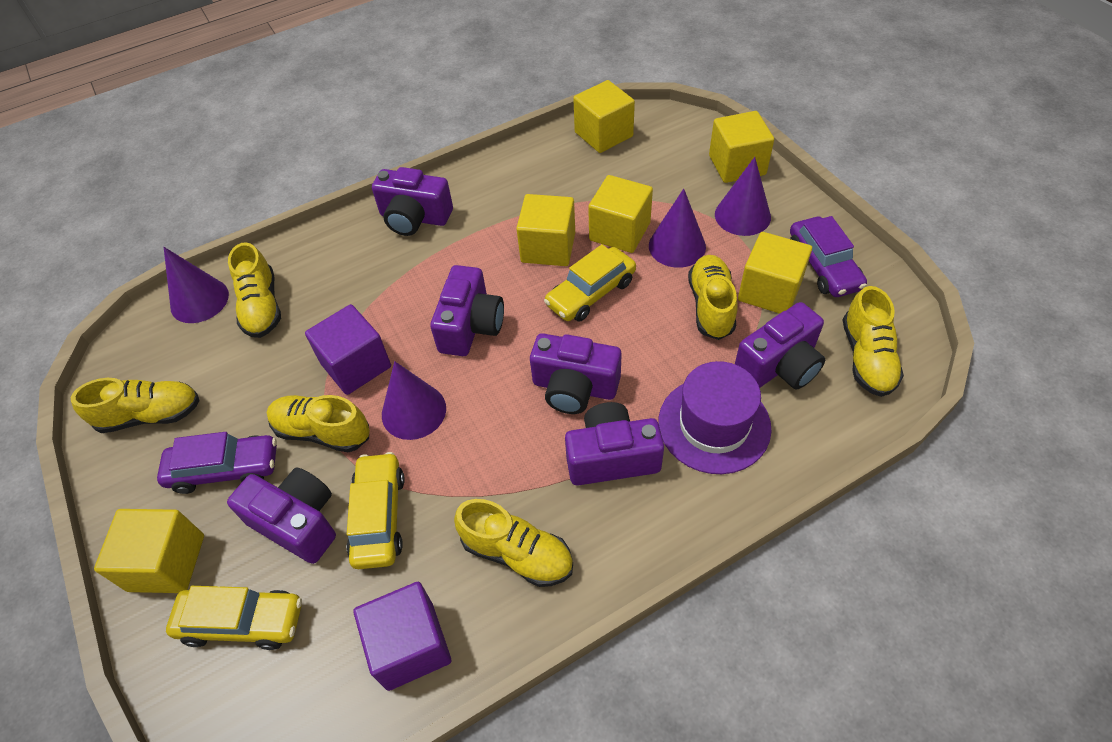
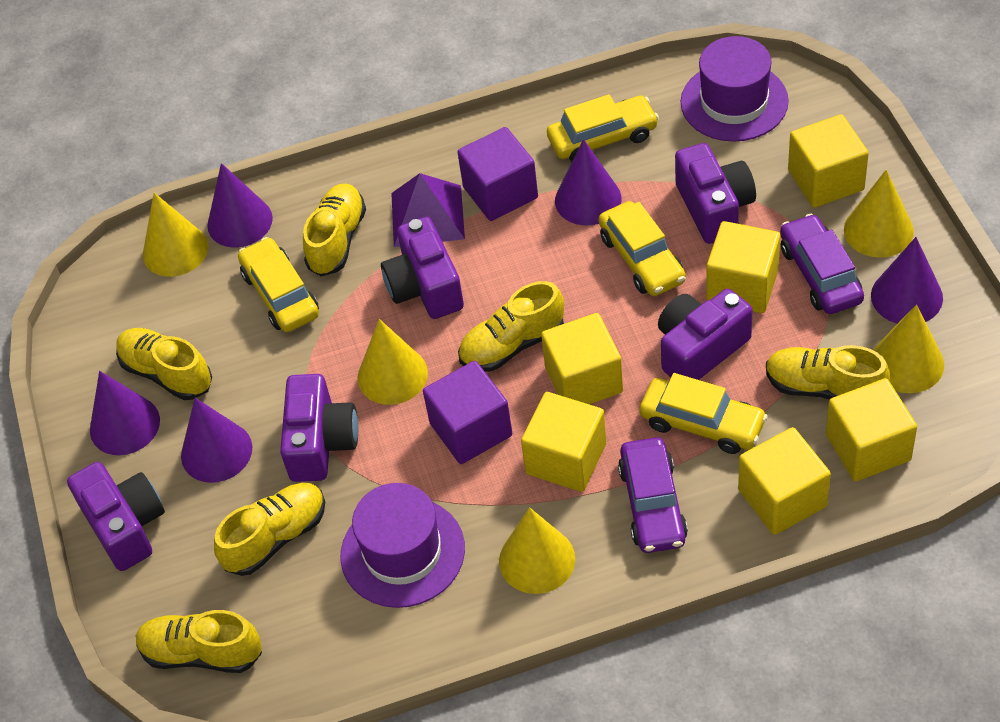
purple camera: [227,467,336,564] [372,167,453,236] [430,265,504,356] [530,333,622,414] [565,402,664,486] [735,302,825,390] = 6 -> [67,462,165,571] [280,374,358,482] [381,217,464,319] [658,289,752,380] [675,143,756,244] = 5
purple cone: [164,247,229,323] [382,361,446,440] [649,188,706,268] [715,157,771,236] = 4 -> [90,371,160,455] [181,398,252,483] [207,163,273,248] [555,139,622,225] [871,237,943,324] = 5
purple hat: [658,361,772,474] = 1 -> [341,483,465,608] [681,36,789,142] = 2
purple pyramid: none = 0 -> [391,173,465,247] = 1
yellow car: [166,586,302,650] [347,452,405,569] [544,244,636,322] = 3 -> [238,237,319,332] [547,94,659,161] [599,201,686,296] [639,373,768,454] = 4
yellow cone: none = 0 -> [143,193,208,277] [358,319,428,405] [499,507,575,594] [844,170,914,258] [873,305,944,393] = 5

